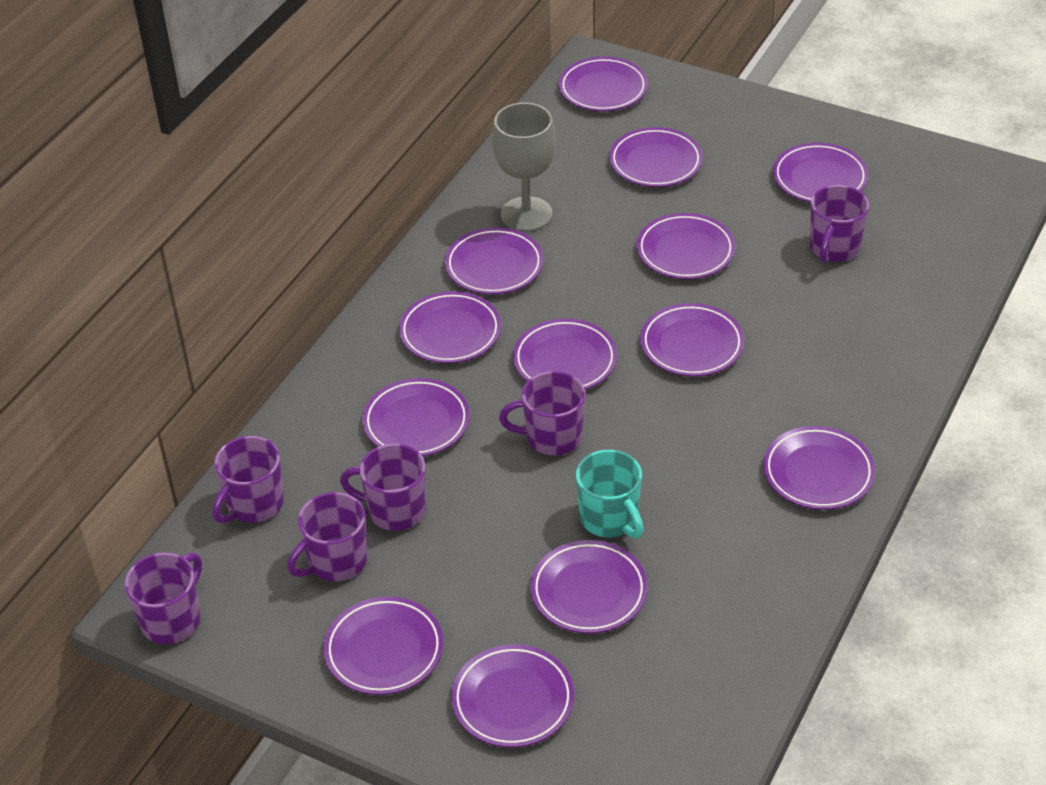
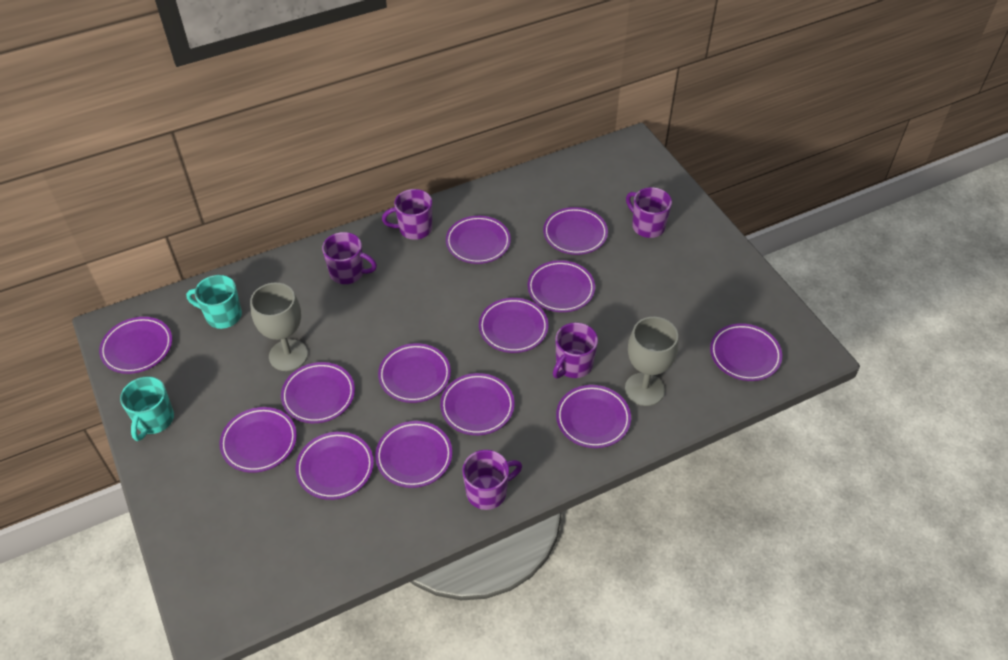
grey goblet: [492,102,556,232] = 1 -> [250,283,308,371] [625,317,678,406] = 2
purple mug: [125,552,202,644] [212,436,284,524] [287,492,368,581] [340,443,426,531] [499,371,585,455] [810,185,869,263] = 6 -> [322,232,377,284] [382,189,432,240] [462,450,522,510] [553,322,598,378] [626,187,672,238] = 5
turquoise mug: [576,450,644,539] = 1 -> [120,376,174,441] [186,275,242,329] = 2

